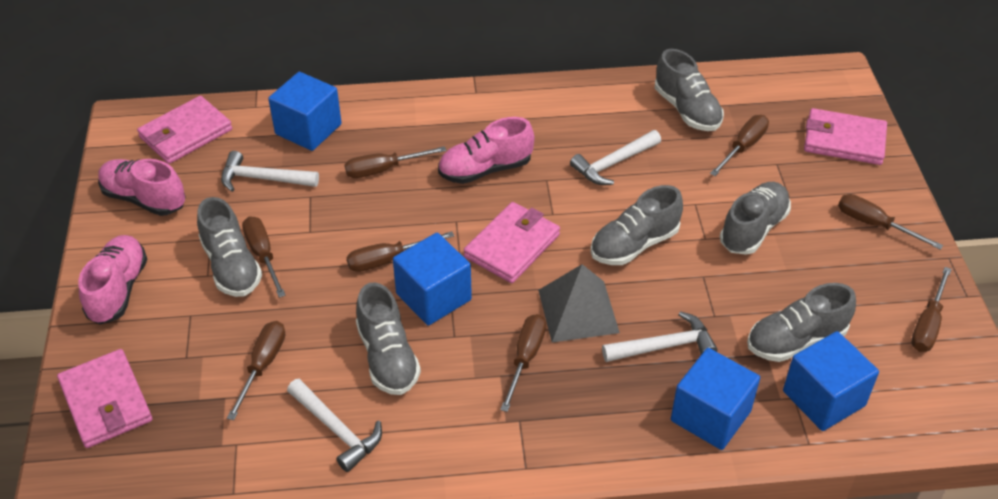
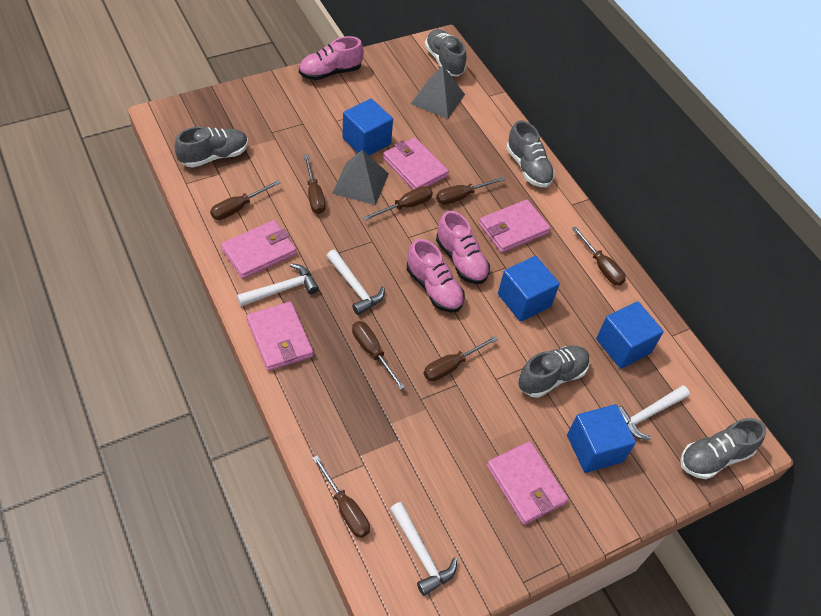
grey pyramid: [538,264,620,343] = 1 -> [332,150,389,205] [411,65,465,119] = 2
grey shoe: [197,197,262,297] [356,282,421,395] [591,185,683,265] [655,49,724,131] [720,182,791,255] [747,283,856,362] = 6 -> [174,126,248,168] [425,29,466,76] [506,120,555,187] [518,346,590,398] [680,418,766,479] = 5
pink wallet: [57,349,152,448] [137,96,232,164] [464,202,560,283] [804,108,887,165] = 4 -> [221,220,297,279] [246,302,313,371] [383,137,449,190] [479,199,551,253] [487,441,568,525] = 5

